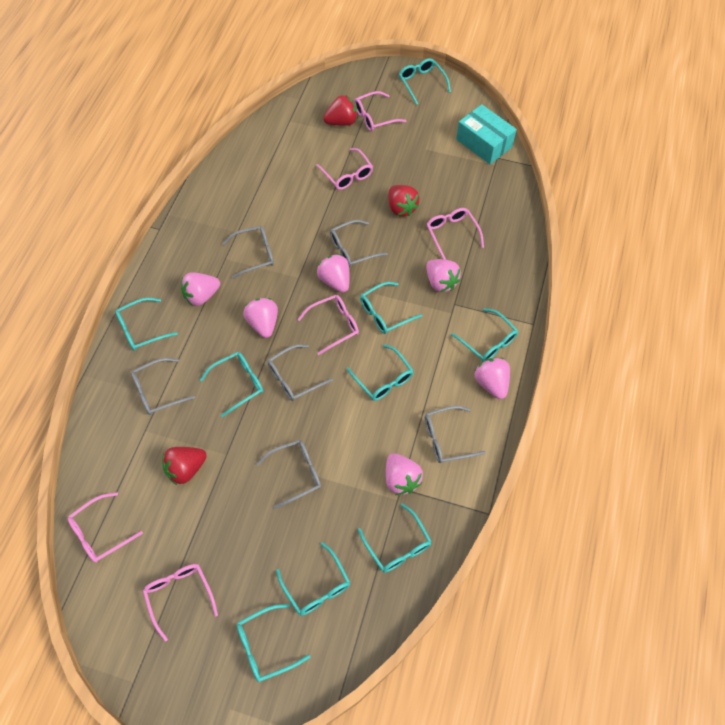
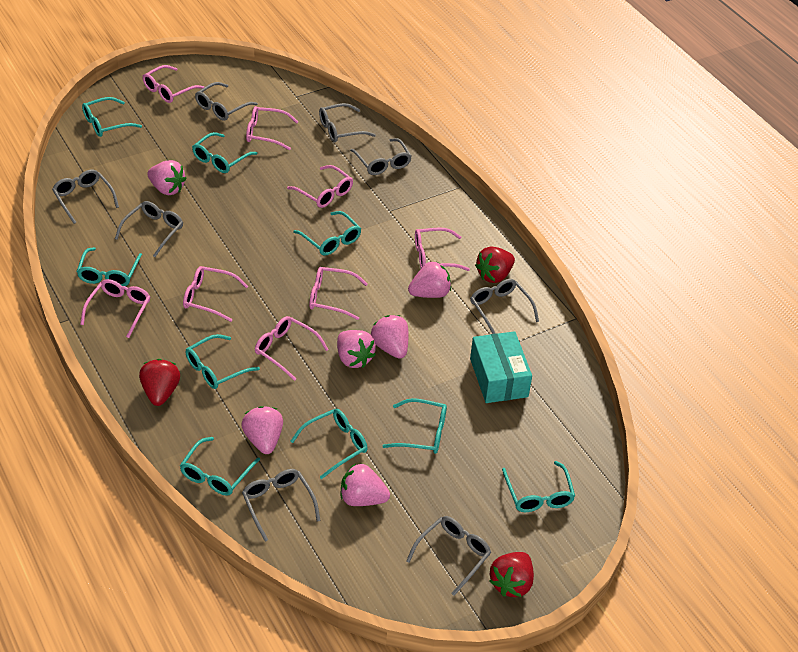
grey glasses: [131,358,195,415] [222,226,274,279] [257,440,321,509] [267,344,333,401] [330,220,388,267] [425,406,486,463] = 6 -> [52,170,119,224] [115,201,183,257] [195,82,258,121] [242,469,320,542] [319,103,376,142] [350,138,412,175] [406,516,491,596] [470,279,539,334] = 8
pink glasses: [68,492,143,563] [143,564,218,642] [298,295,359,355] [316,148,373,190] [354,91,406,131] [426,208,484,260] = 6 -> [80,279,150,338] [143,65,204,103] [183,266,248,322] [246,106,298,150] [255,316,329,381] [287,165,353,208] [309,267,368,320] [415,228,470,271] = 8

